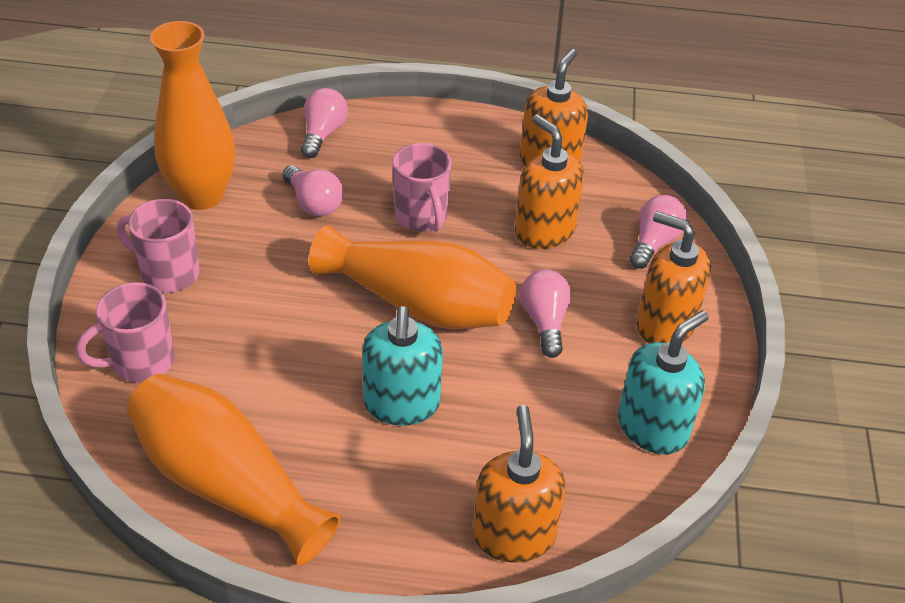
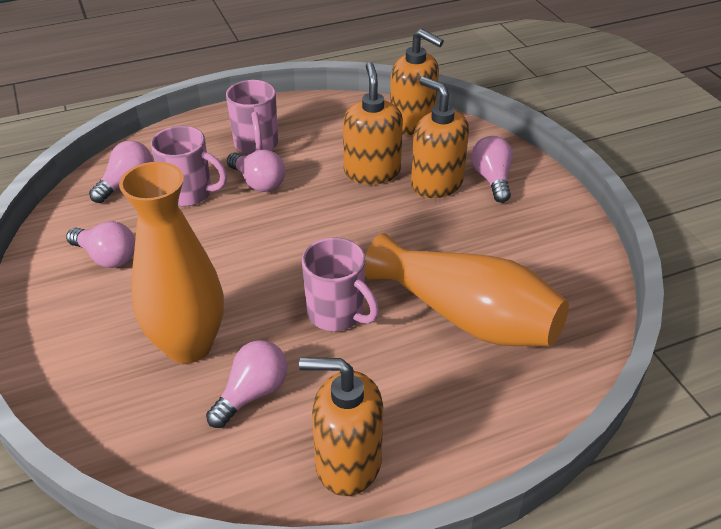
orange vase: [126,374,340,566] [150,21,235,210] [309,226,516,330] = 3 -> [119,162,224,364] [365,233,569,346] = 2
pink light bulb: [282,165,343,216] [301,88,348,158] [520,269,571,358] [629,195,688,269] = 4 -> [66,221,135,268] [89,140,153,203] [206,340,288,428] [227,150,285,192] [471,136,513,203] = 5
turquoise soap dispenser: [362,306,443,426] [618,310,709,454] = 2 -> none = 0

